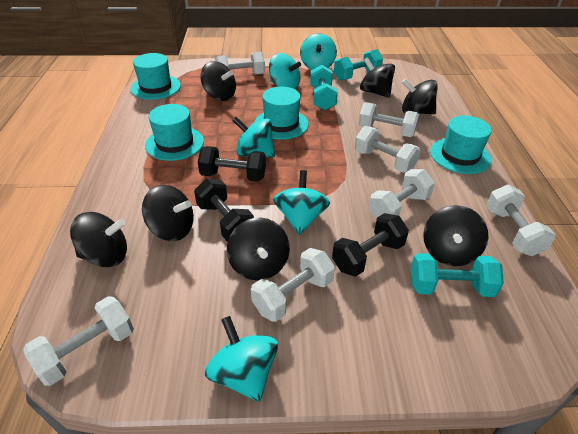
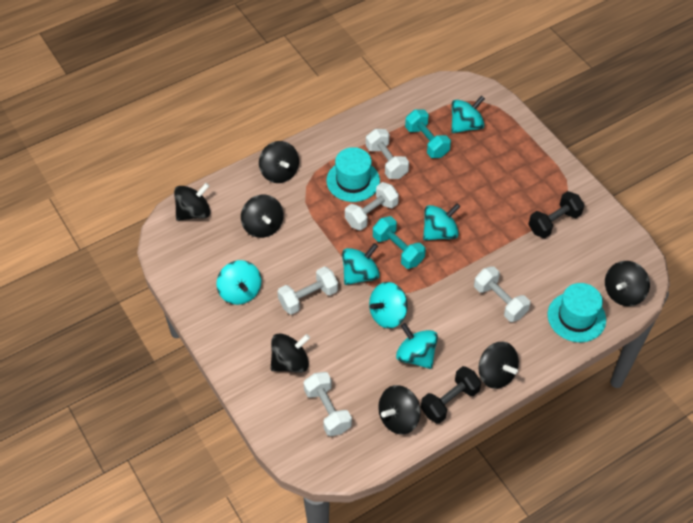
black dumbbell: [194,178,254,241] [198,146,266,182] [332,213,409,277] = 3 -> [421,366,481,424] [528,191,584,238] = 2
turquoise dumbbell: [310,65,338,110] [334,49,383,81] [411,253,504,297] = 3 -> [373,216,426,269] [405,110,451,158] = 2
turquoise hat: [131,53,181,100] [145,104,204,161] [255,87,309,140] [430,116,492,174] = 4 -> [326,147,380,202] [548,283,606,342] = 2
turquoise spinning top: [205,316,278,402] [232,117,275,157] [269,53,301,89] [273,170,330,235] [300,33,337,70] = 5 -> [217,260,261,305] [342,243,380,285] [369,282,408,328] [396,323,438,369] [423,203,461,241] [451,95,485,133] = 6
white dumbbell: [23,296,134,386] [215,52,265,75] [251,248,335,322] [355,126,421,173] [358,102,419,137] [369,169,435,220] [486,185,556,256] = 7 -> [277,266,338,315] [304,372,352,436] [345,182,399,231] [366,129,409,179] [474,266,530,322] = 5

